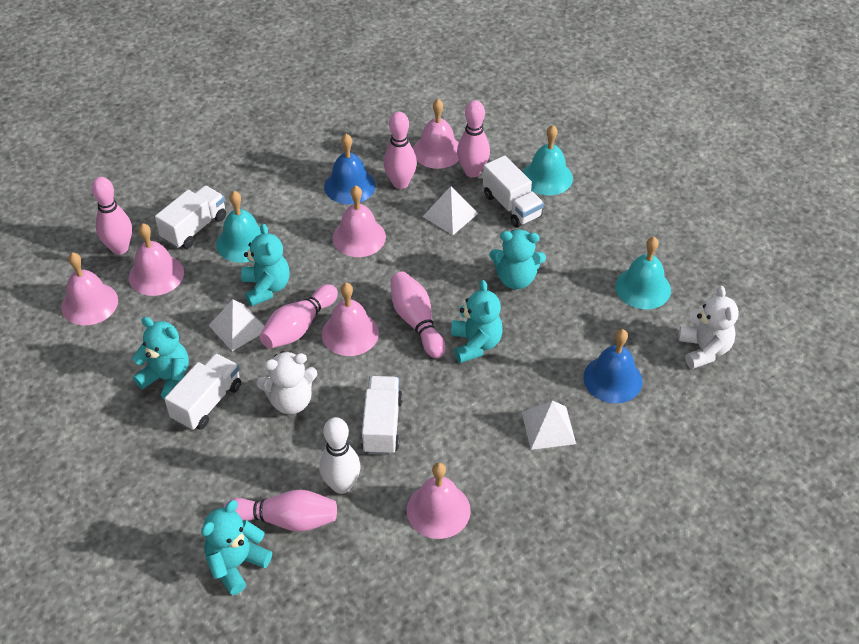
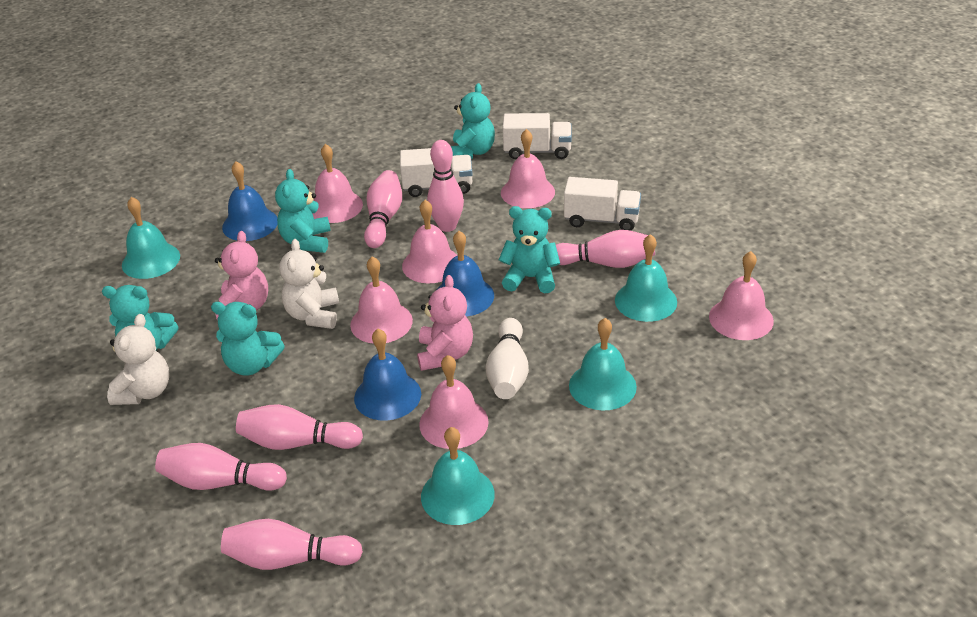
blue bell: [324,134,376,204] [583,329,642,403] = 2 -> [222,161,277,241] [354,329,421,421] [437,231,494,317] = 3
pink teddy bear: none = 0 -> [215,231,268,321] [417,275,473,371] = 2
turquoise bell: [216,191,261,263] [523,125,573,195] [615,237,671,309] = 3 -> [122,197,180,279] [421,427,495,525] [569,318,637,410] [615,234,677,322] = 4
white pyramid: [209,299,264,351] [423,186,478,235] [522,401,576,450] = 3 -> none = 0
white truck: [155,186,226,249] [164,353,241,430] [361,376,403,455] [483,155,544,228] = 4 -> [400,148,473,197] [503,113,572,159] [564,177,641,231] = 3

